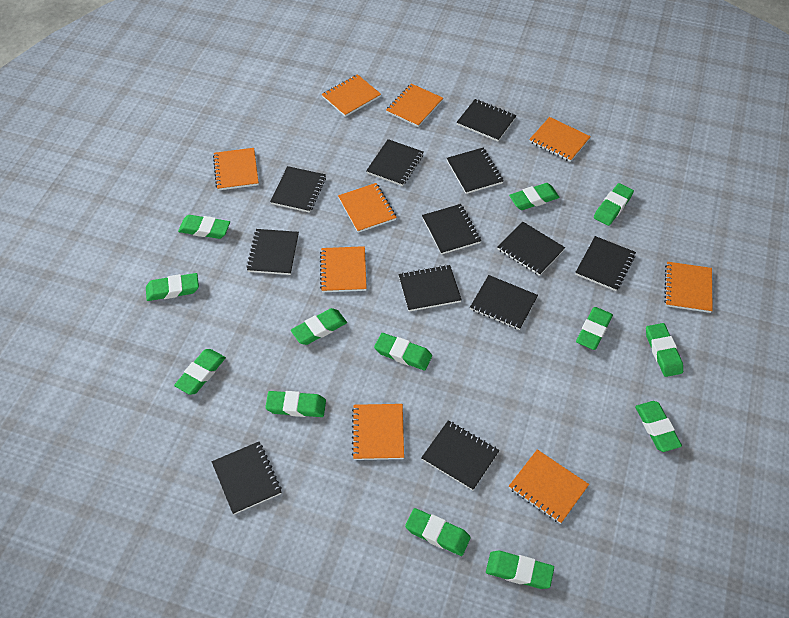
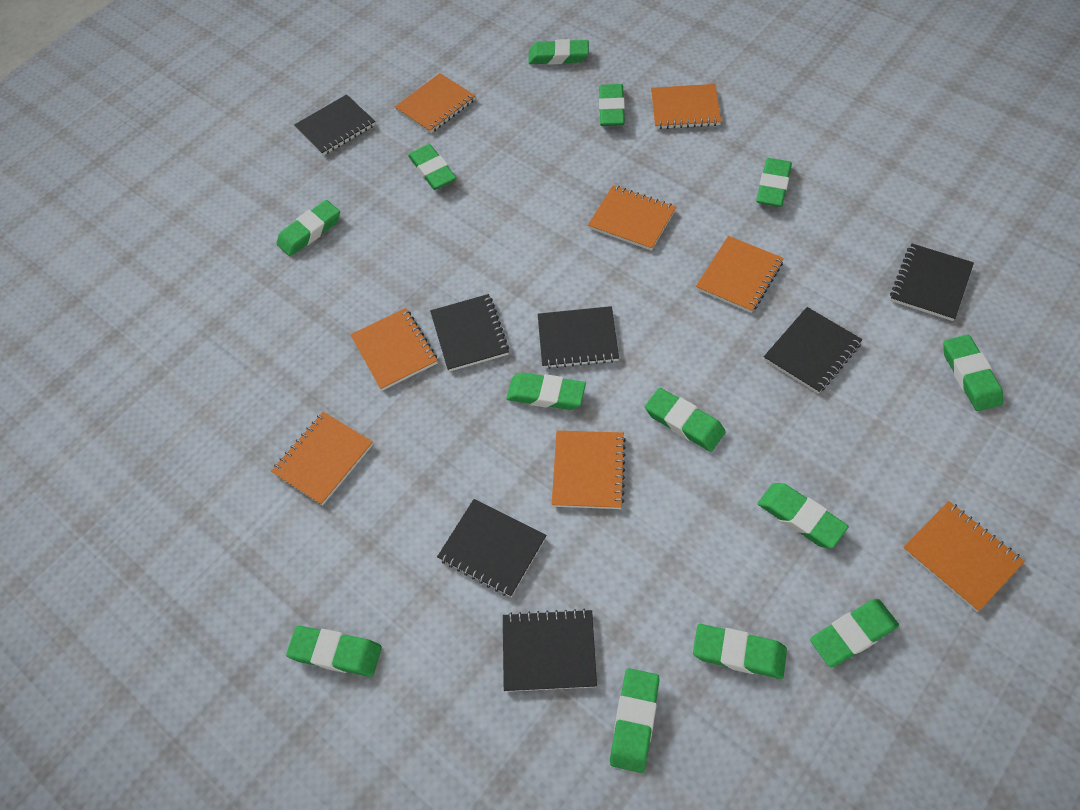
black notebook: [212,442,282,515] [246,229,299,275] [270,166,326,213] [366,139,424,186] [398,265,462,312] [421,421,500,491] [422,204,481,255] [447,148,504,194] [457,99,516,141] [470,275,538,330] [498,222,565,276] [575,236,636,291] = 12 -> [294,94,376,156] [430,294,509,372] [437,499,546,597] [503,609,597,692] [538,306,619,369] [764,307,863,394] [890,244,974,321] = 7
orange notebook: [213,148,259,191] [320,246,367,293] [322,74,381,117] [338,183,397,233] [352,404,404,460] [386,83,443,127] [509,449,589,524] [529,117,591,162] [664,262,713,313] = 9 -> [271,412,373,506] [350,308,438,391] [395,73,476,133] [552,431,626,509] [588,185,676,251] [651,84,721,129] [696,236,784,313] [903,501,1025,612] = 8

